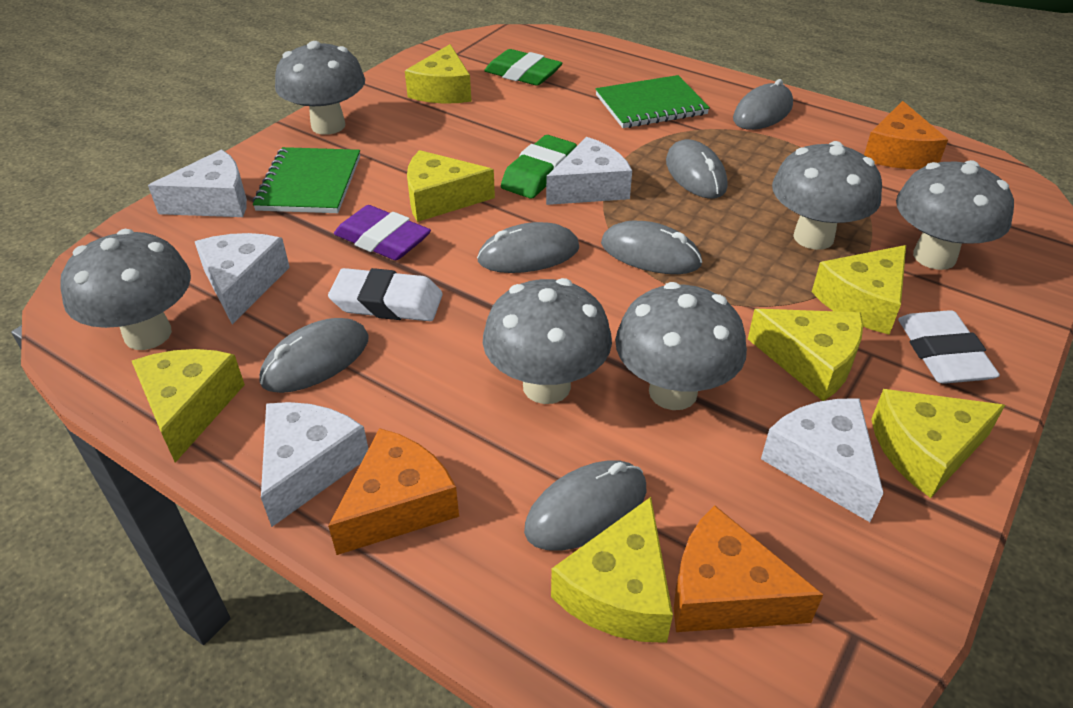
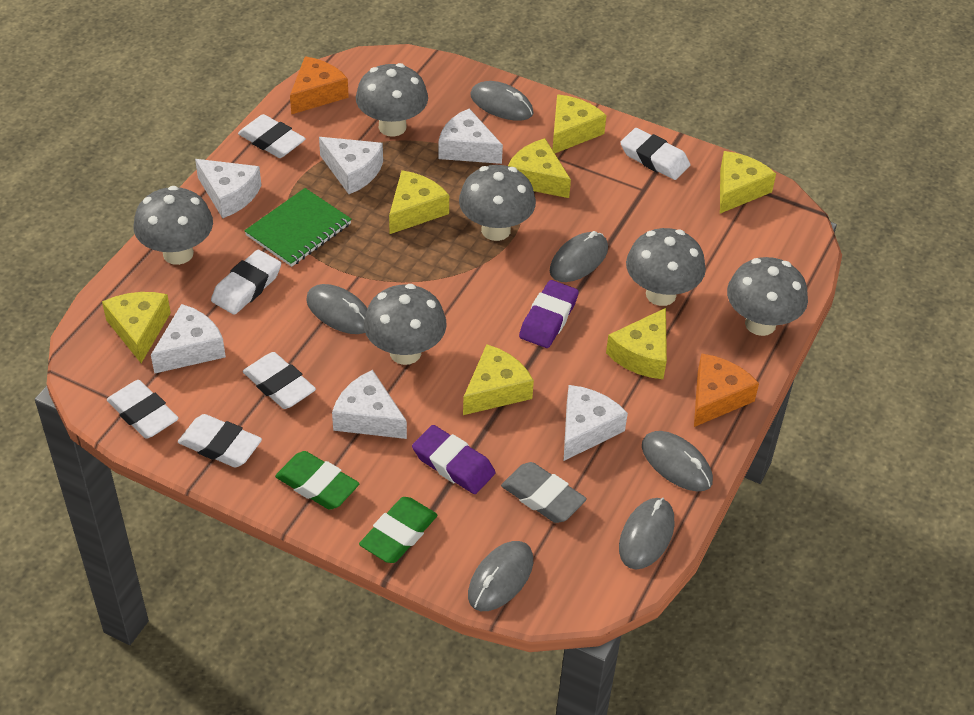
green notebook: [253,147,360,213] [596,75,710,128] = 2 -> [244,188,352,267] = 1
grey eraser: none = 0 -> [501,462,587,523] = 1
orange cheese: [328,428,459,555] [674,506,823,632] [864,101,948,169] = 3 -> [290,56,349,115] [694,353,759,427] = 2
purple eraser: [334,205,431,260] = 1 -> [412,425,495,494] [519,280,579,348] = 2
white cheese: [148,149,247,217] [195,233,290,324] [261,402,368,527] [546,137,632,205] [761,398,884,522] = 5 -> [151,304,226,374] [195,159,261,218] [319,137,383,194] [332,370,407,439] [438,108,503,164] [564,385,628,461] = 6
white eraser: [328,268,443,321] [898,310,1000,384] = 2 -> [107,380,179,439] [178,414,262,467] [211,250,281,315] [238,114,306,158] [243,352,316,409] [620,128,690,180] = 6

